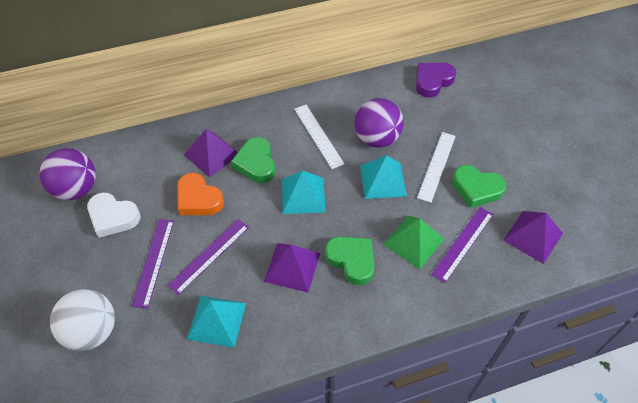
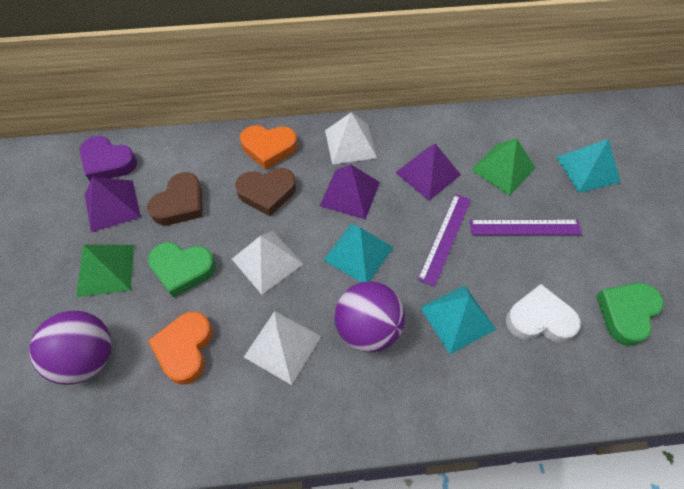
brown heart: none = 0 -> [147,172,203,225] [235,168,296,216] = 2
green heart: [231,137,275,183] [325,236,375,285] [452,165,506,208] = 3 -> [148,242,216,298] [596,283,664,346] = 2
green pyramid: [383,216,445,269] = 1 -> [76,245,134,297] [471,138,535,196] = 2
orange heart: [177,173,224,215] = 1 -> [148,312,213,385] [240,125,297,169] = 2
purple ruler: [132,219,174,309] [167,219,249,295] [431,207,494,283] = 3 -> [418,194,471,287] [470,220,582,235] = 2
white ball: [50,289,115,351] = 1 -> none = 0
white pyramid: none = 0 -> [232,231,303,295] [244,311,321,385] [325,112,377,165] = 3
white ruler: [294,105,344,169] [417,132,456,203] = 2 -> none = 0

